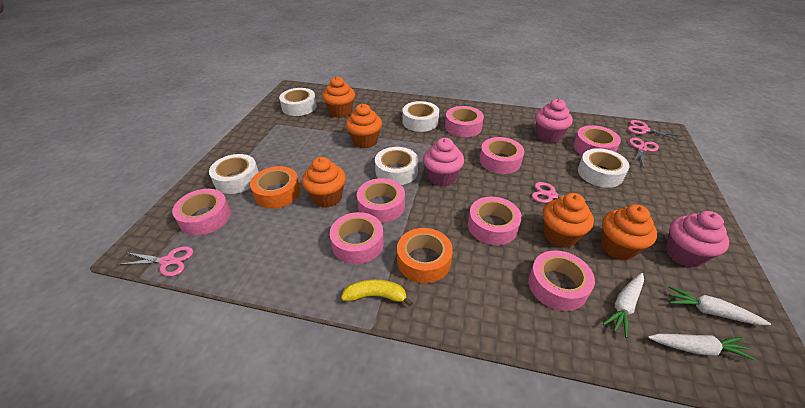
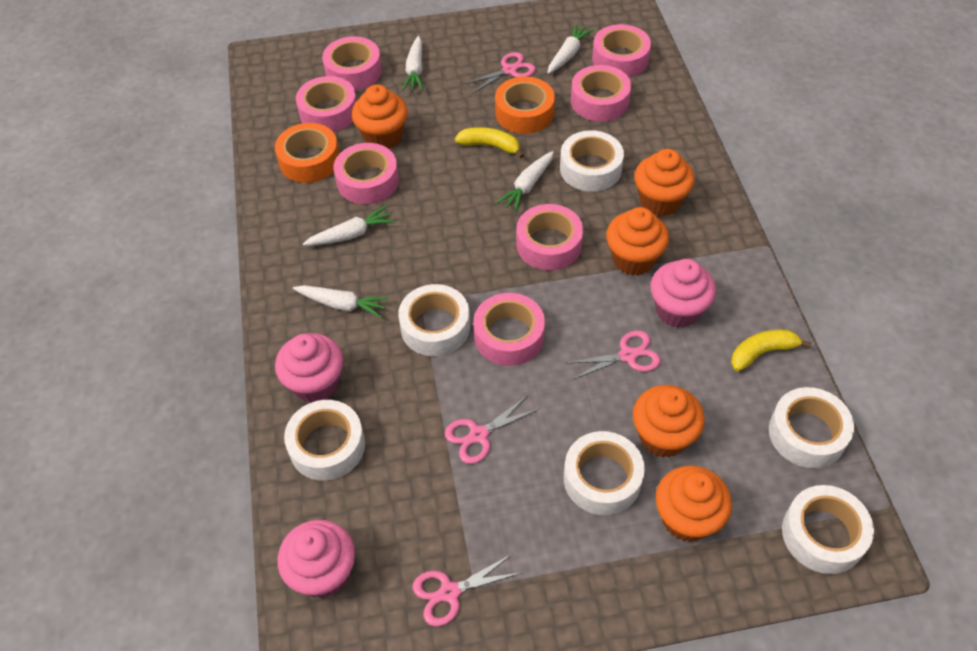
pink tape: [172,189,231,235] [330,212,384,264] [357,178,405,223] [445,106,484,137] [468,197,522,245] [480,137,524,174] [528,250,595,311] [573,125,621,156] = 8 -> [296,76,357,132] [322,36,382,90] [334,143,399,204] [473,293,545,366] [516,204,583,270] [571,65,631,121] [592,24,651,77] = 7
white carrot: [603,273,644,338] [648,334,756,360] [668,286,771,325] = 3 -> [293,285,389,318] [303,206,395,246] [402,36,424,91] [496,151,554,212] [547,24,594,74] = 5
white tape: [209,154,259,194] [279,88,317,116] [375,147,418,185] [402,101,439,132] [578,148,630,188] = 5 -> [284,400,365,481] [398,284,470,356] [560,130,624,192] [564,431,645,515] [769,387,854,468] [782,485,874,574] = 6
yellow banana: [341,279,413,306] = 1 -> [455,127,524,158] [731,329,812,371] = 2

